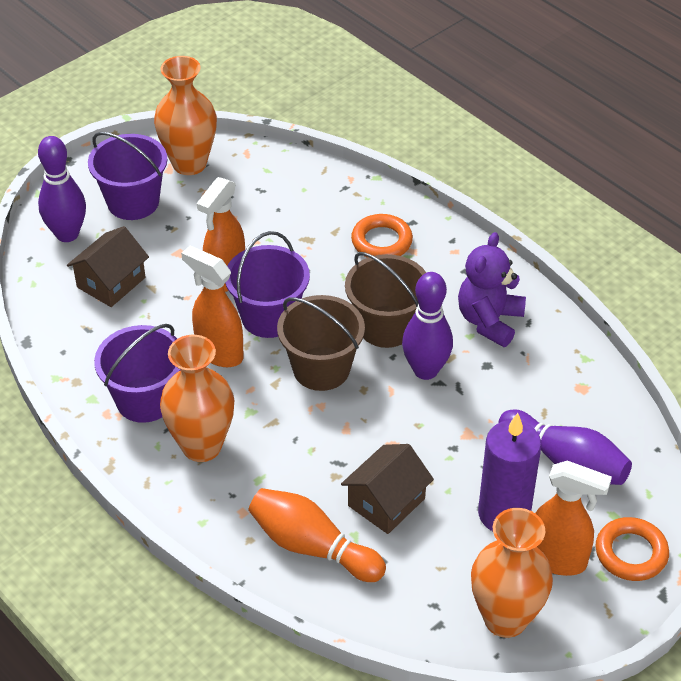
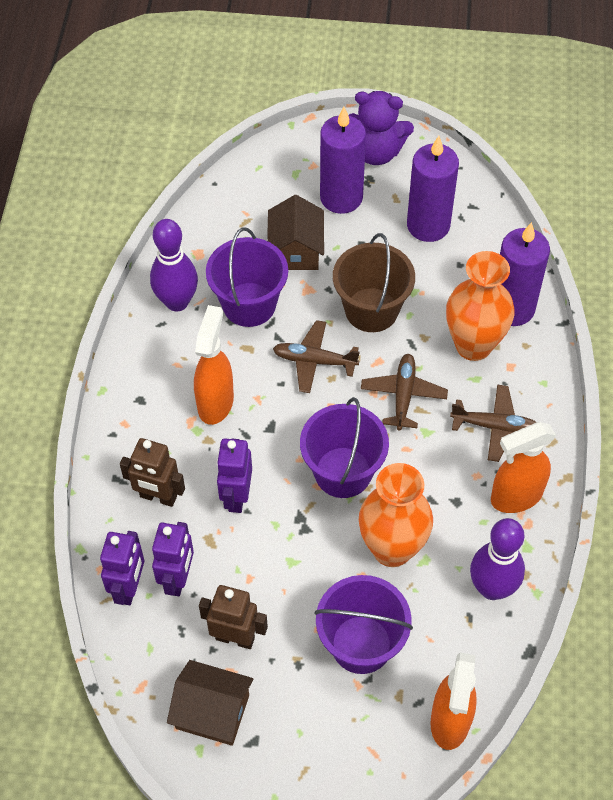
brown bucket: [277,295,365,391] [345,252,426,348] = 2 -> [333,233,415,332] = 1
brown plane: none = 0 -> [273,320,360,393] [361,354,448,431] [450,385,536,462] = 3
brown robot: none = 0 -> [120,438,185,507] [199,585,268,649] = 2
orange bowling pin: [248,488,386,582] = 1 -> none = 0
orange ring: [351,214,413,258] [596,517,669,581] = 2 -> none = 0
orange vase: [154,56,217,175] [160,335,234,462] [471,508,553,638] = 3 -> [359,463,433,567] [446,251,514,361] = 2
purple bowling pin: [38,136,86,242] [402,272,453,380] [498,410,632,485] = 3 -> [150,219,198,312] [470,518,525,600] = 2
purple candle: [478,413,541,531] = 1 -> [320,107,366,214] [407,136,459,242] [500,222,550,326] = 3
purple robot: none = 0 -> [100,531,144,605] [152,522,194,596] [217,438,252,513] = 3

